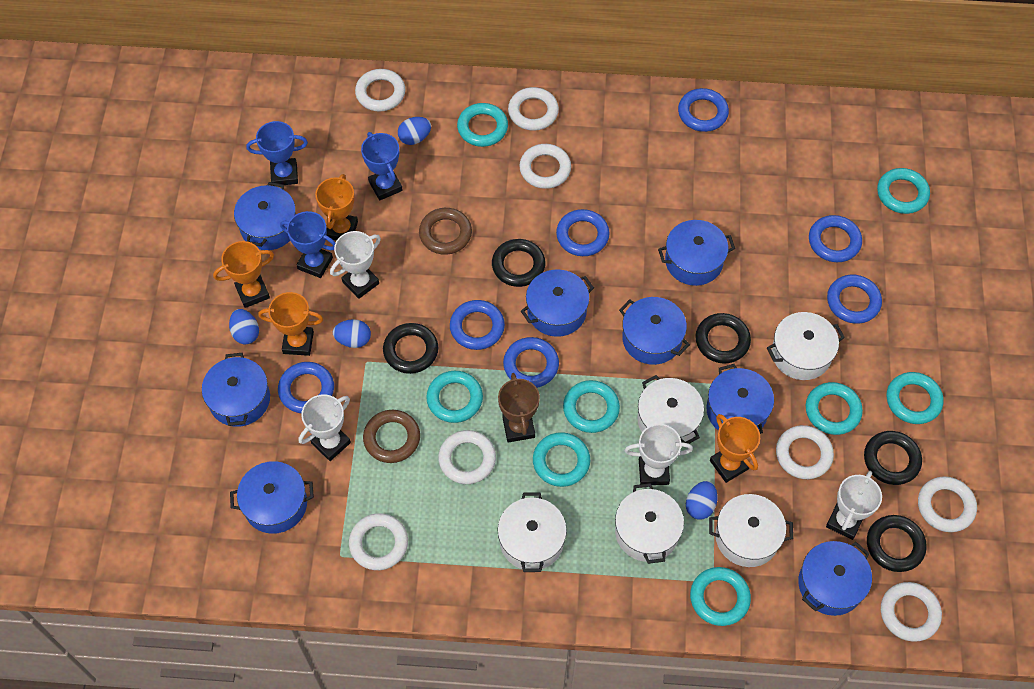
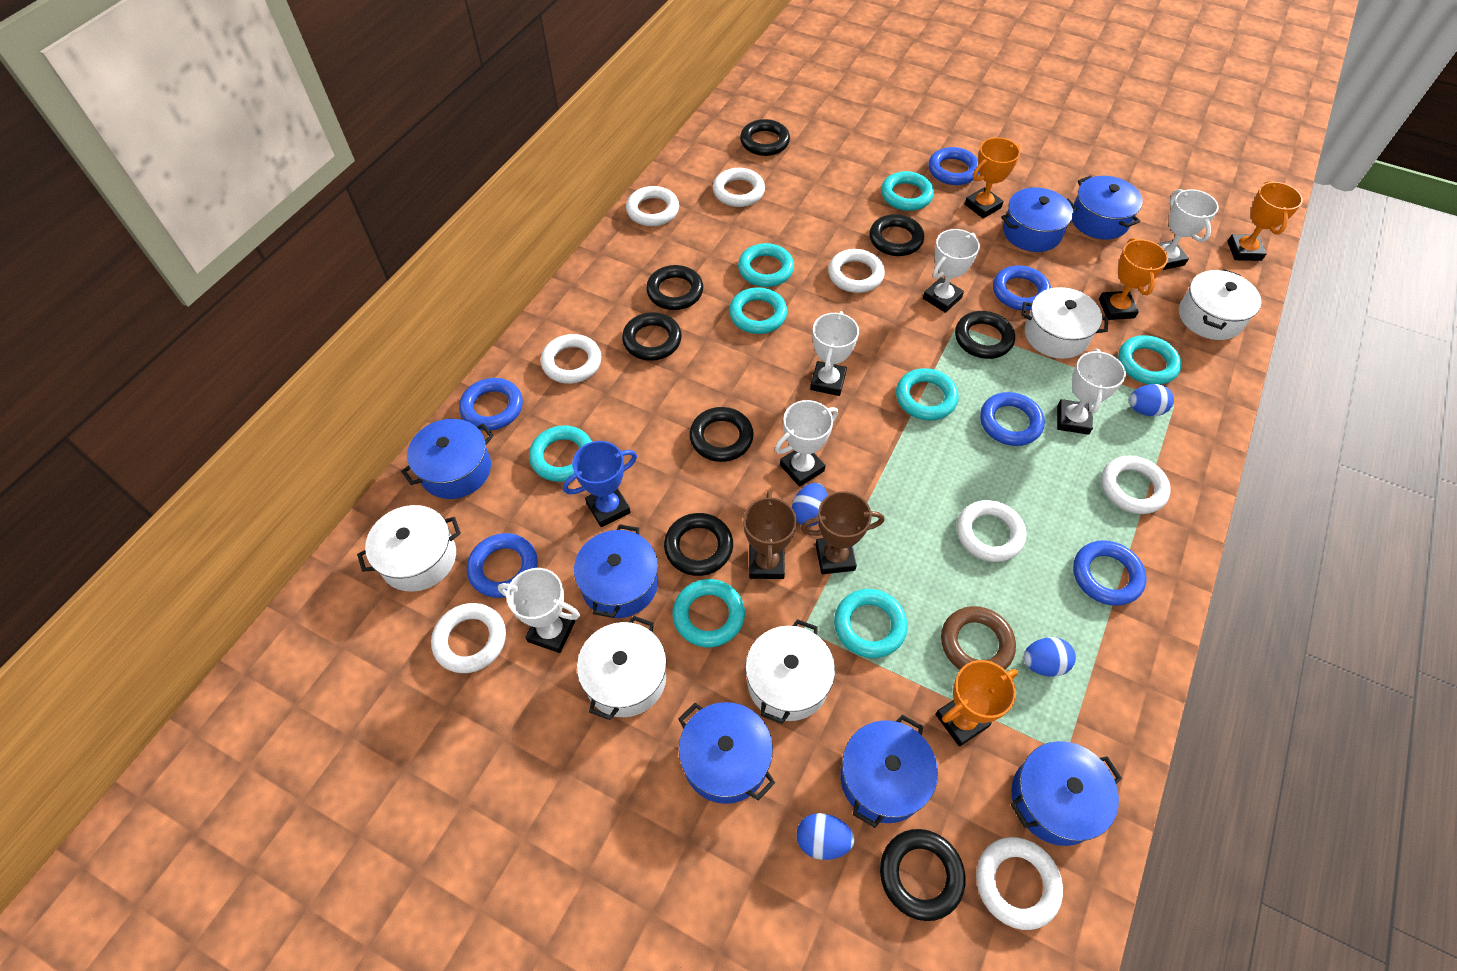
black ring: [383,323,438,374] [492,239,545,287] [695,313,751,363] [864,431,922,485] [867,515,927,572] = 5 -> [622,312,682,361] [646,265,703,310] [664,513,733,576] [689,407,754,462] [740,119,790,156] [869,214,924,256] [880,829,966,921] [955,311,1015,359] = 8
blue pot: [202,353,270,427] [230,461,314,534] [234,182,296,250] [521,269,594,337] [619,297,690,365] [658,220,735,286] [707,364,774,434] [798,541,872,616] = 8 -> [401,419,494,499] [574,524,658,618] [678,702,775,804] [840,715,938,828] [1001,187,1077,252] [1011,741,1122,846] [1072,175,1143,240] = 7
blue ring: [278,362,334,413] [450,300,505,350] [503,337,559,388] [556,209,610,256] [678,88,729,132] [809,215,862,262] [827,275,882,324] = 7 -> [459,378,523,430] [467,533,538,598] [928,147,979,185] [980,392,1045,446] [993,266,1051,311] [1073,540,1147,606] = 6
blue trophy: [246,121,308,185] [280,211,336,278] [361,132,403,200] = 3 -> [563,441,637,527] = 1
brown ring: [363,410,420,463] [419,208,472,255] = 2 -> [941,606,1016,670] = 1
brown trophy: [498,373,540,442] = 1 -> [743,491,797,579] [801,491,885,574] = 2
white trophy: [299,394,351,461] [330,231,381,299] [625,424,693,485] [826,471,882,540] = 4 -> [498,568,580,653] [775,400,838,487] [810,311,859,396] [923,229,980,313] [1057,349,1126,435] [1158,189,1219,270] = 6

